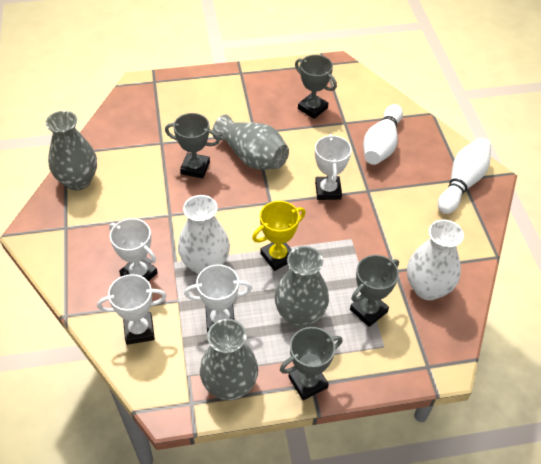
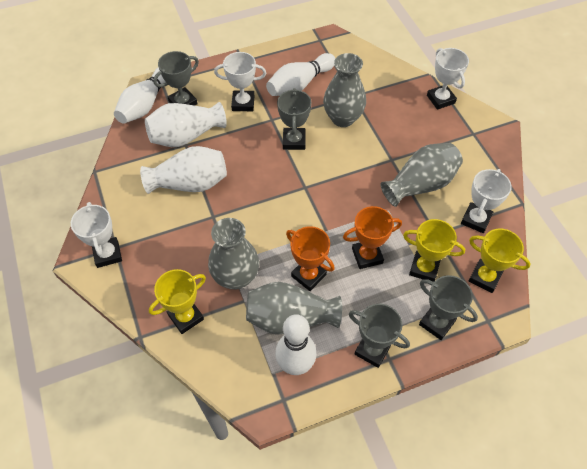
orange trophy: none = 0 -> [286,226,335,291] [343,206,402,269] = 2
white bowling pin: [363,104,403,165] [438,138,491,214] = 2 -> [114,67,165,124] [266,53,335,96] [275,314,317,375] = 3
yellow trophy: [252,201,306,271] = 1 -> [149,269,206,334] [403,219,465,282] [469,229,531,293] = 3

